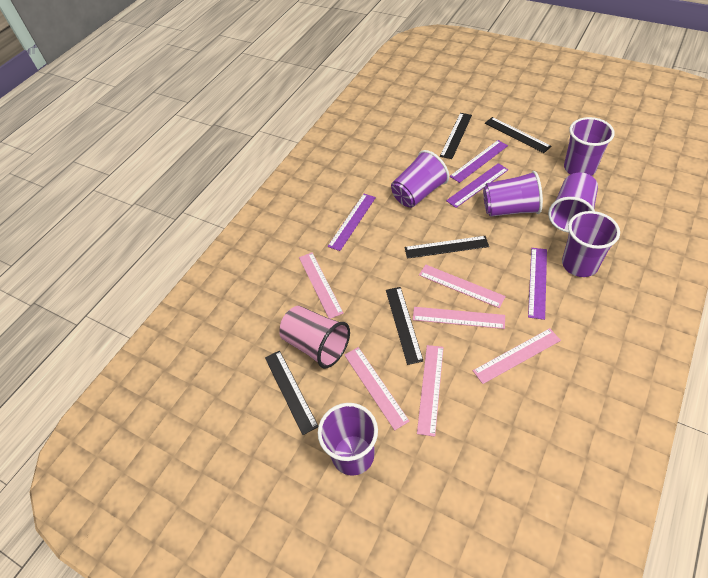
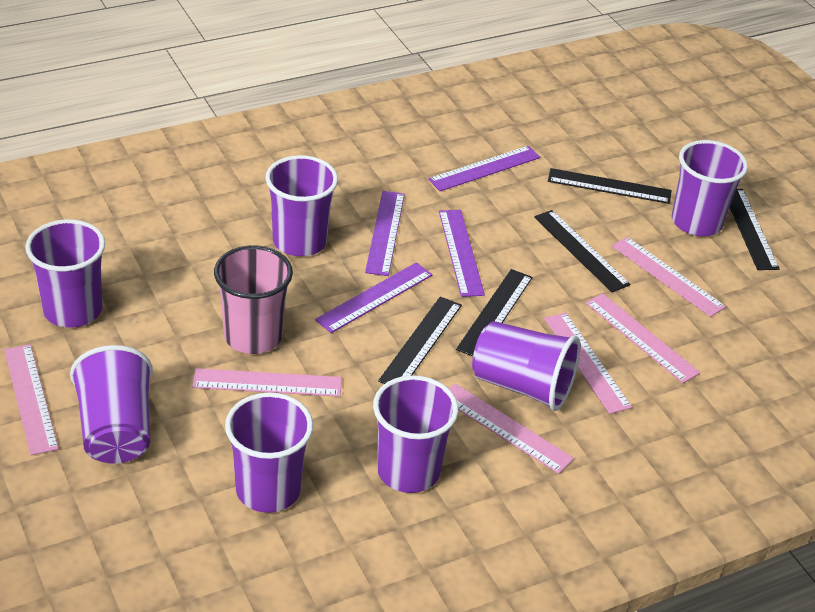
purple cup: [318,403,378,476] [391,150,449,208] [483,171,543,217] [548,173,598,233] [562,211,620,277] [564,117,615,176] = 6 -> [25,219,105,328] [70,345,153,464] [225,392,313,513] [265,155,338,256] [373,375,458,493] [472,321,581,411] [672,140,748,236] = 7

